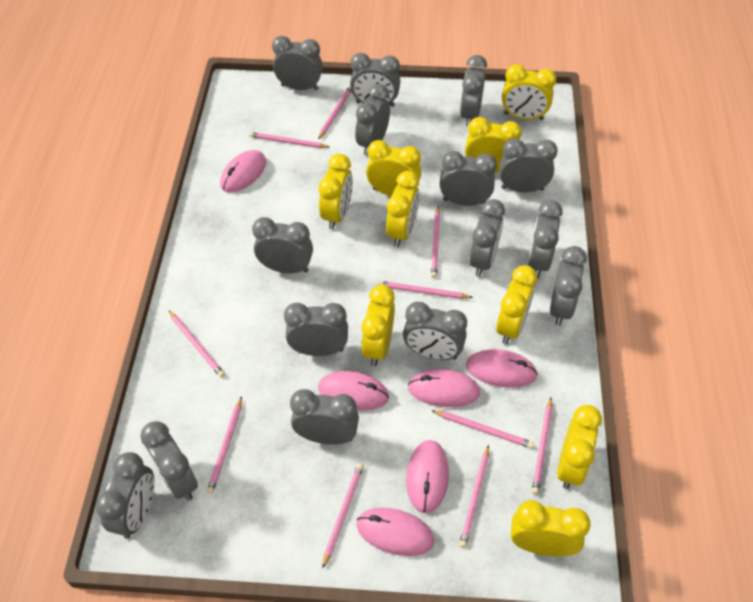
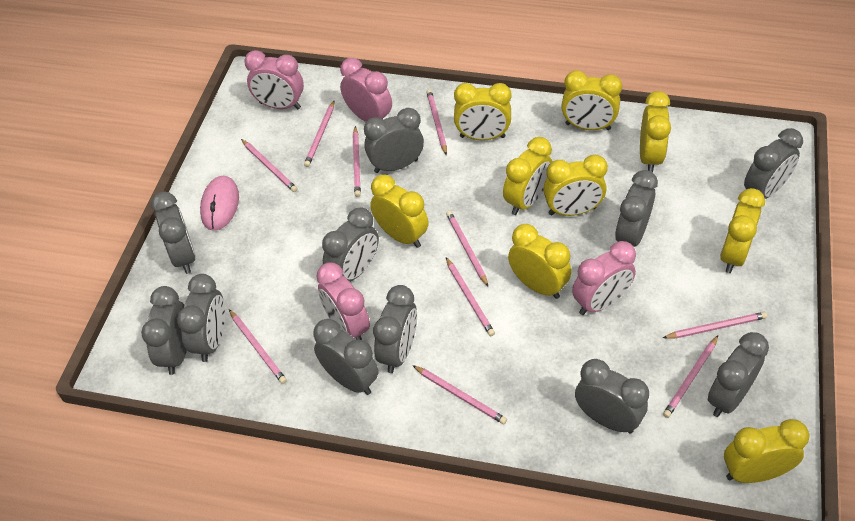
grey clock: [96,452,154,539] [140,421,198,501] [252,217,313,274] [272,36,323,90] [284,303,348,356] [290,389,359,445] [350,53,401,107] [355,84,390,156] [403,302,467,360] [440,151,497,206] [460,55,487,127] [469,199,505,277] [499,138,558,193] [528,200,563,278] [550,246,587,326] = 15 -> [141,286,187,375] [151,192,196,274] [177,274,225,362] [313,319,379,395] [322,208,379,282] [364,108,424,173] [373,285,417,373] [575,359,649,433] [615,170,658,247] [708,332,769,417] [744,128,803,199] = 11
pink clock: none = 0 -> [244,50,304,109] [317,262,370,340] [340,58,392,122] [572,241,636,315] = 4
pink mouse: [220,150,266,192] [318,371,389,410] [357,508,434,556] [406,440,449,513] [408,369,480,407] [466,349,538,388] = 6 -> [200,176,239,231] = 1

